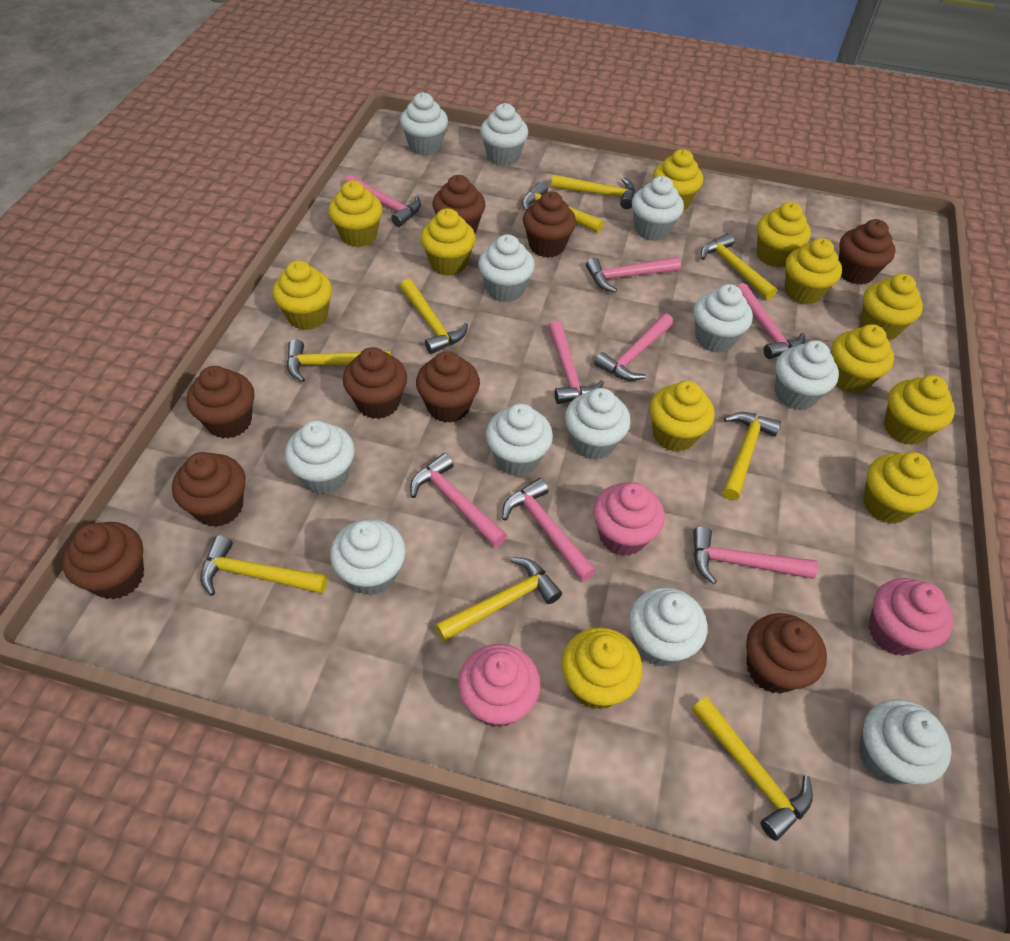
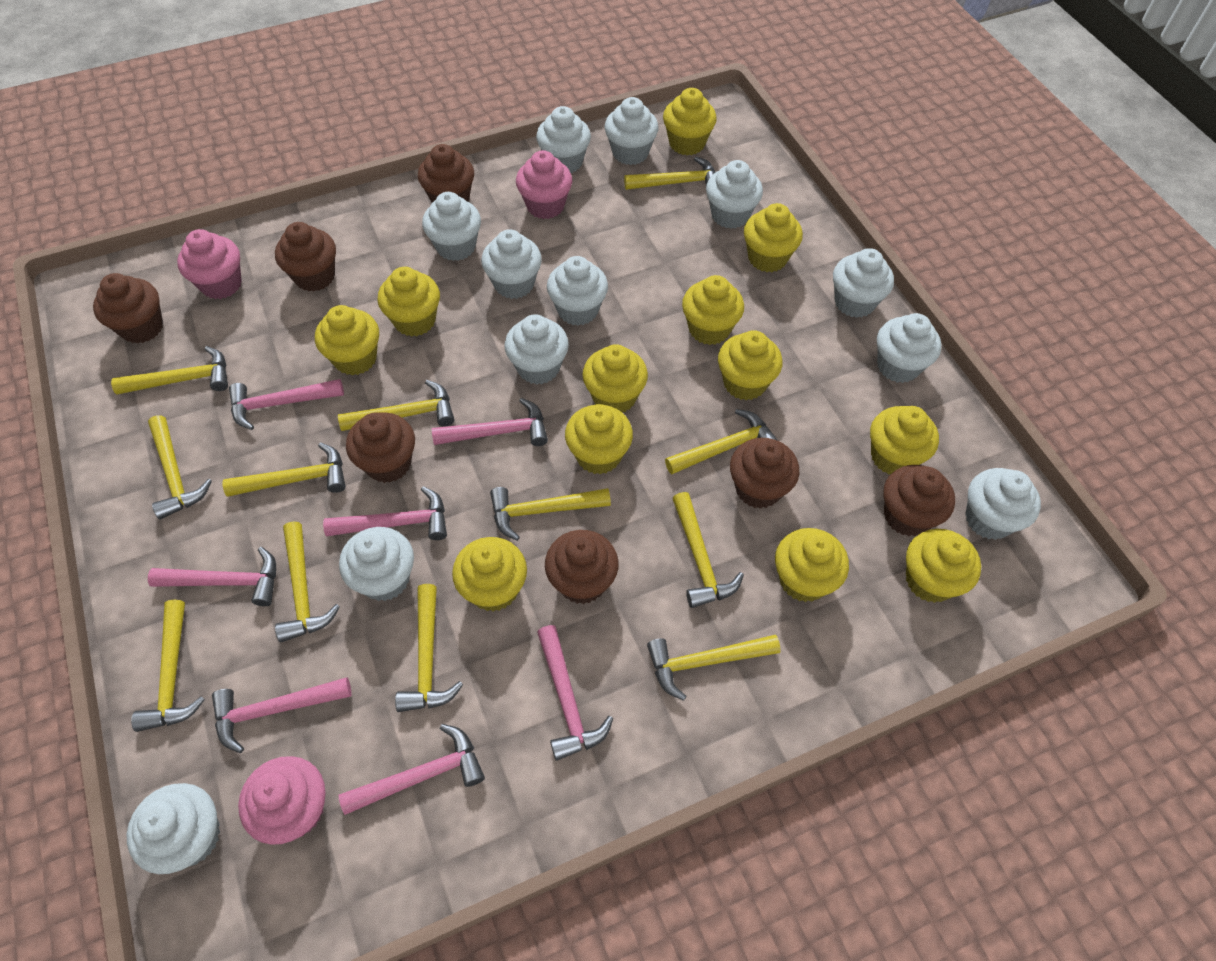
brown cupcake: [62,522,144,600] [172,452,246,527] [187,366,254,439] [343,347,407,419] [416,351,480,423] [432,175,485,233] [523,191,576,258] [746,613,827,694] [839,219,896,285] = 9 -> [93,273,163,344] [275,222,336,291] [346,412,415,483] [418,144,474,203] [545,530,619,604] [730,438,799,509] [884,465,955,536] = 7
pink hammer: [344,175,421,227] [410,453,507,548] [502,478,596,582] [548,321,604,404] [586,257,681,293] [594,314,674,381] [693,526,818,584] [737,283,805,359] = 8 -> [148,547,276,606] [212,677,352,753] [229,379,344,430] [323,486,447,540] [339,724,485,815] [432,398,548,446] [537,625,613,761] = 7
yellow hammer: [200,535,327,596] [287,339,391,382] [400,279,468,354] [435,557,562,642] [522,182,604,233] [551,175,635,209] [692,697,813,841] [701,233,777,300] [722,412,781,500] = 9 -> [111,346,228,395] [131,600,205,732] [148,415,212,519] [223,443,346,497] [275,522,340,642] [338,380,454,431] [395,584,463,712] [490,487,611,541] [624,157,716,190] [647,635,781,701] [665,409,778,474] [672,492,744,608] = 12

